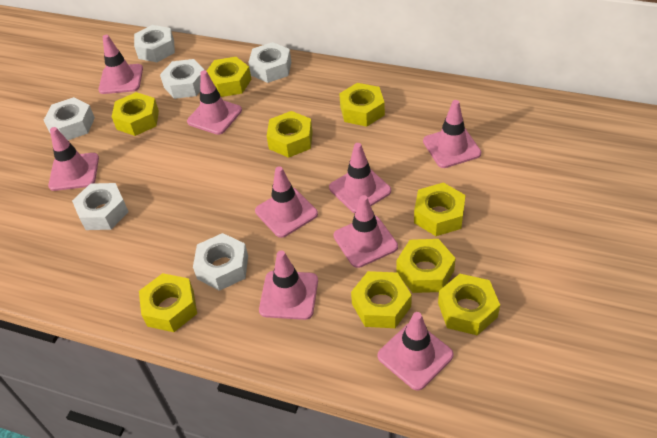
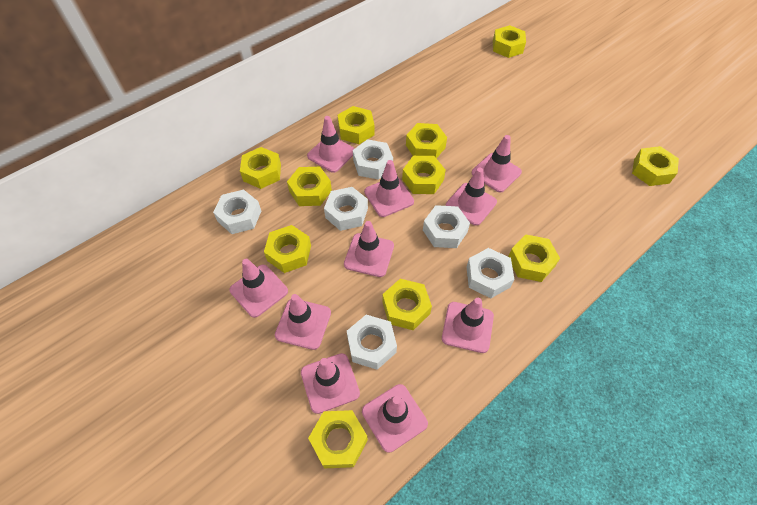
pink traffic cone: [48,127,99,191] [99,35,143,94] [187,70,242,135] [255,166,318,238] [259,250,318,320] [329,143,391,213] [334,195,398,268] [377,312,454,391] [423,100,481,168] = 9 -> [230,259,288,318] [275,294,331,350] [301,353,360,414] [307,116,355,173] [344,221,394,277] [362,384,428,453] [364,160,414,217] [442,298,494,353] [445,168,497,226] [471,135,522,192] = 10
yellow nut: [112,92,159,136] [139,273,197,332] [207,57,252,97] [267,111,313,158] [339,83,385,127] [351,271,412,328] [396,239,456,293] [414,183,466,236] [438,274,500,336] = 9 -> [240,147,281,189] [264,225,311,273] [287,167,332,206] [308,410,368,468] [338,106,375,144] [382,279,432,330] [402,156,446,194] [406,123,447,159] [493,25,526,58] [508,234,560,282] [632,146,679,186] = 11

